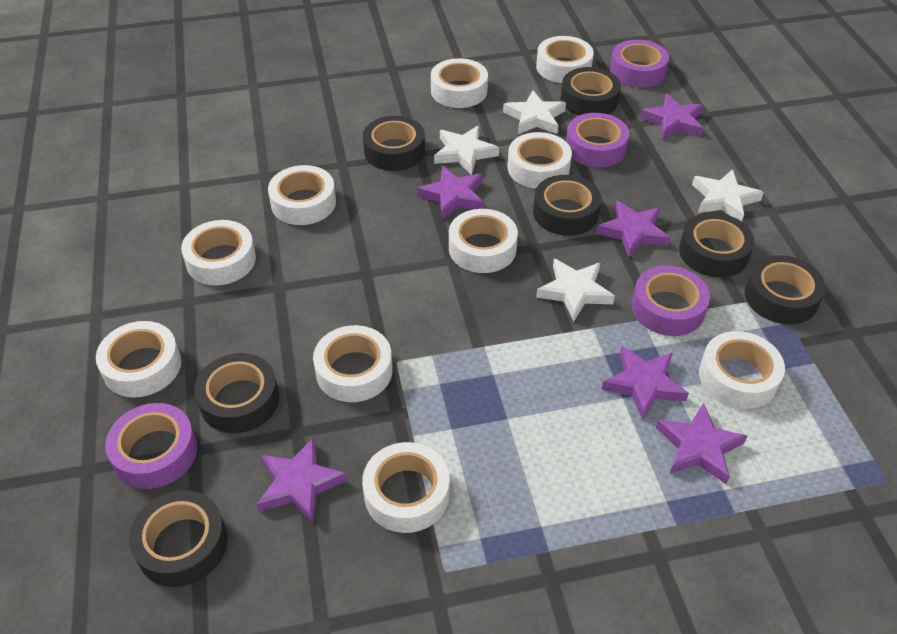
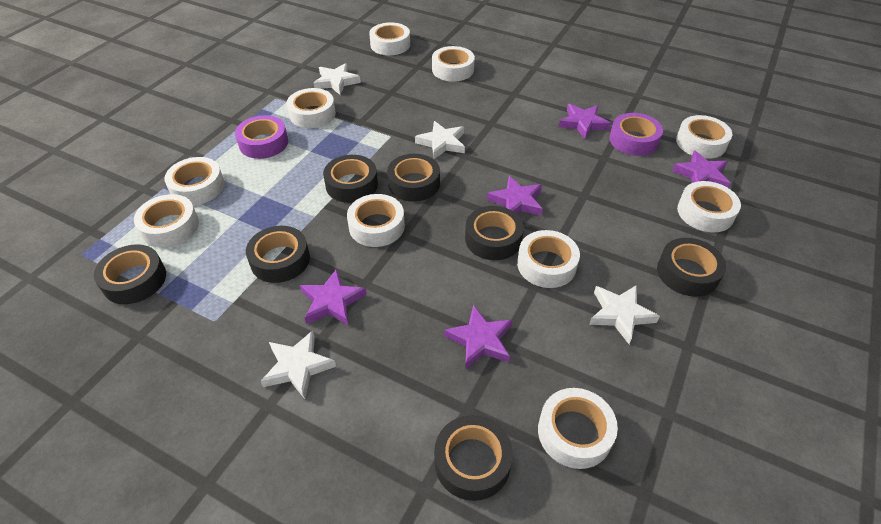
purple star: [257,438,347,523] [417,166,484,220] [596,201,670,257] [602,346,689,420] [640,94,703,140] [656,403,747,484] = 6 -> [300,269,367,325] [444,305,513,369] [487,176,543,216] [559,104,611,139] [672,150,731,188] = 5
purple tape: [105,403,197,489] [566,113,629,167] [610,40,669,88] [632,266,710,336] = 4 -> [235,115,288,159] [609,113,663,156] = 2

